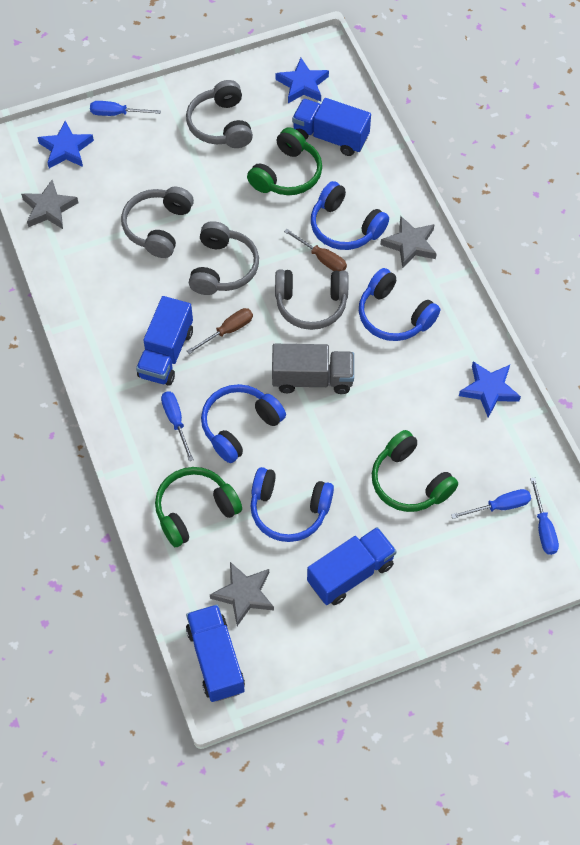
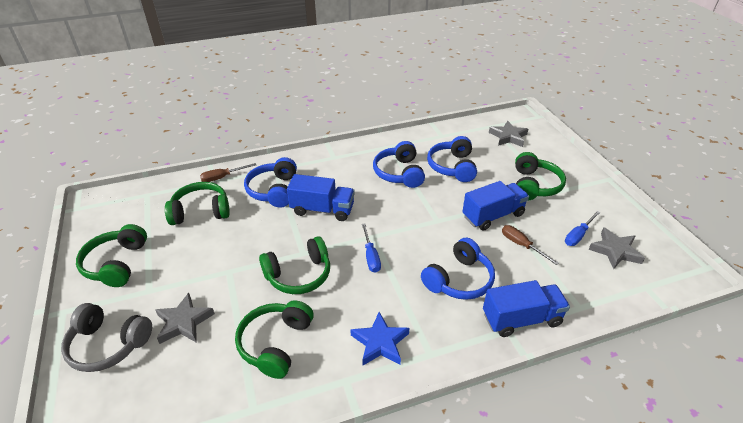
blue screwdriver: [90,101,161,116] [161,392,194,461] [451,489,531,519] [530,477,559,555] = 4 -> [362,223,381,273] [565,211,601,246] = 2
blue star: [37,121,94,168] [276,58,329,103] [459,361,521,418] = 3 -> [350,312,409,365] = 1
blue truck: [136,296,193,386] [186,604,245,702] [292,98,371,156] [307,527,397,605] = 4 -> [287,174,355,221] [462,181,529,231] [483,280,570,337] = 3
green headphones: [155,467,242,547] [247,127,322,195] [372,430,458,512] = 3 -> [76,224,147,287] [165,182,230,225] [235,300,314,379] [259,236,330,294] [515,152,566,201] = 5
grey headphones: [121,187,194,258] [186,80,253,148] [189,221,259,295] [275,269,349,330] = 4 -> [61,303,152,372] = 1
grey truck: [272,344,354,394] = 1 -> none = 0

